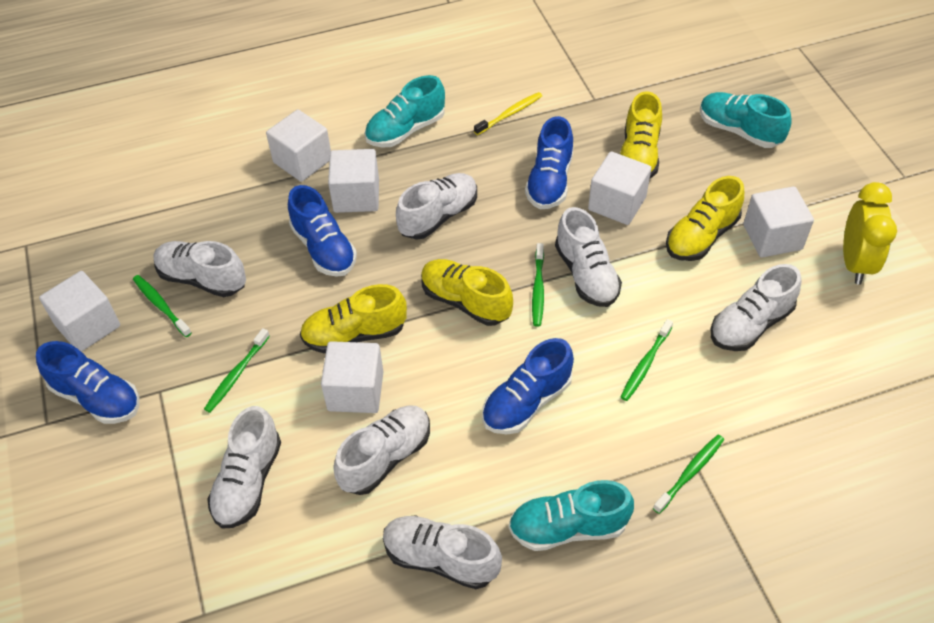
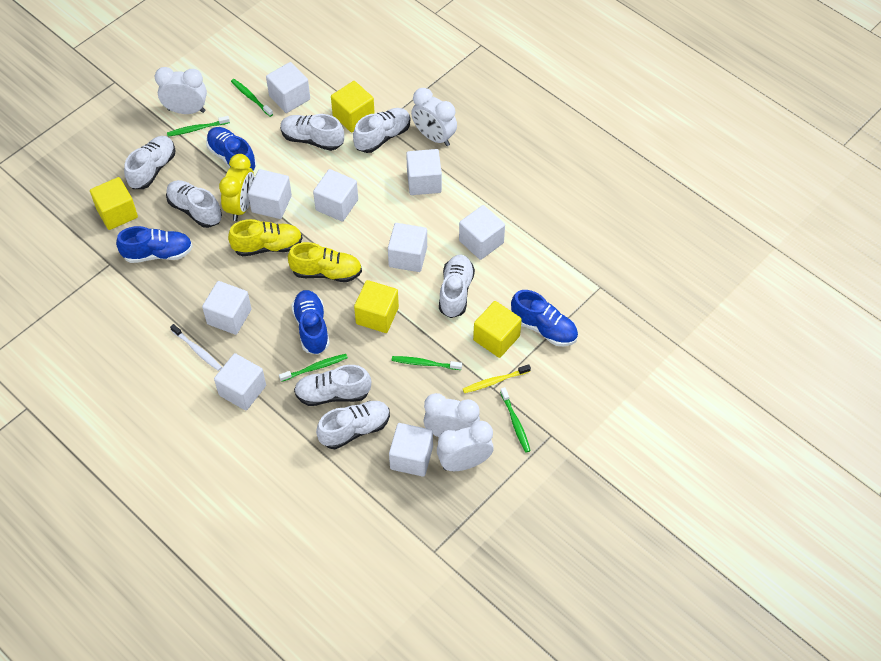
turquoise shoe: [365,75,445,148] [509,480,634,551] [700,92,792,148] = 3 -> none = 0
white clock: none = 0 -> [155,67,207,114] [411,88,457,146] [423,393,480,437] [437,421,494,471] = 4
white cube: [39,271,120,352] [266,110,331,182] [321,341,383,413] [328,149,379,213] [588,152,651,225] [743,186,814,258] = 6 -> [202,281,251,335] [214,353,266,411] [248,169,292,219] [266,62,310,113] [313,169,358,222] [388,223,427,272] [389,423,433,477] [406,149,442,195] [459,205,505,260] = 9
white toothbrush: none = 0 -> [170,324,222,371] = 1
yellow cube: none = 0 -> [90,177,138,230] [331,81,375,132] [354,280,399,333] [473,301,522,358] = 4
yellow shoe: [300,284,407,353] [421,259,513,326] [620,91,662,178] [666,176,744,261] = 4 -> [228,219,303,256] [288,242,362,282] = 2

